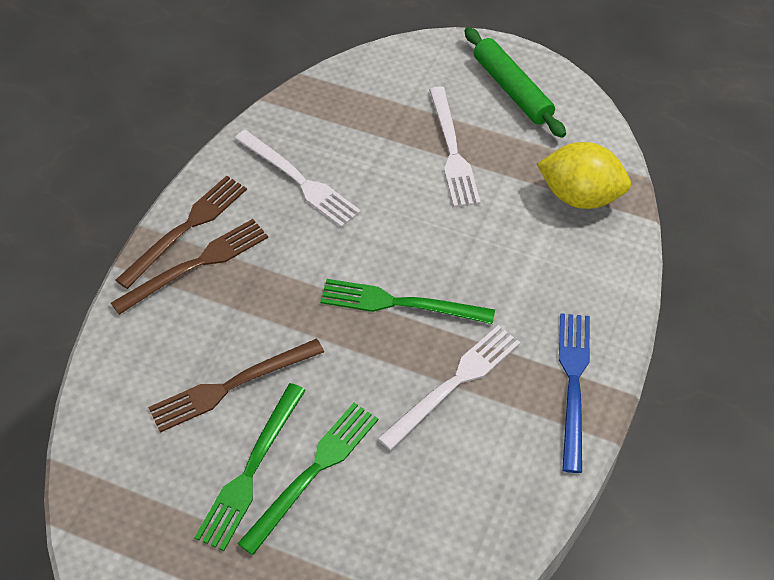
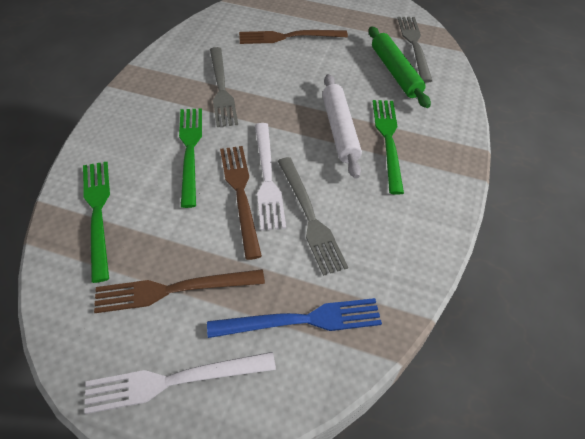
grey fork: none = 0 -> [210,47,238,127] [278,157,348,276] [398,17,432,83] = 3
white fork: [234,130,361,228] [378,325,520,450] [429,86,481,207] = 3 -> [84,352,276,414] [255,123,286,230] = 2
white rolling pin: none = 0 -> [322,74,362,179] = 1
yellow lemon: [537,142,631,209] = 1 -> none = 0

